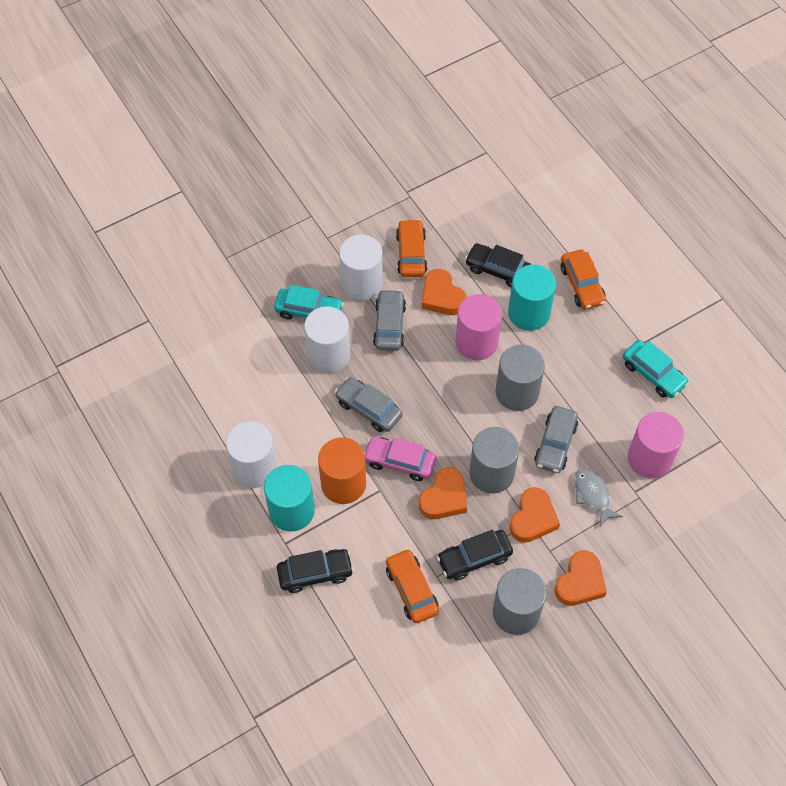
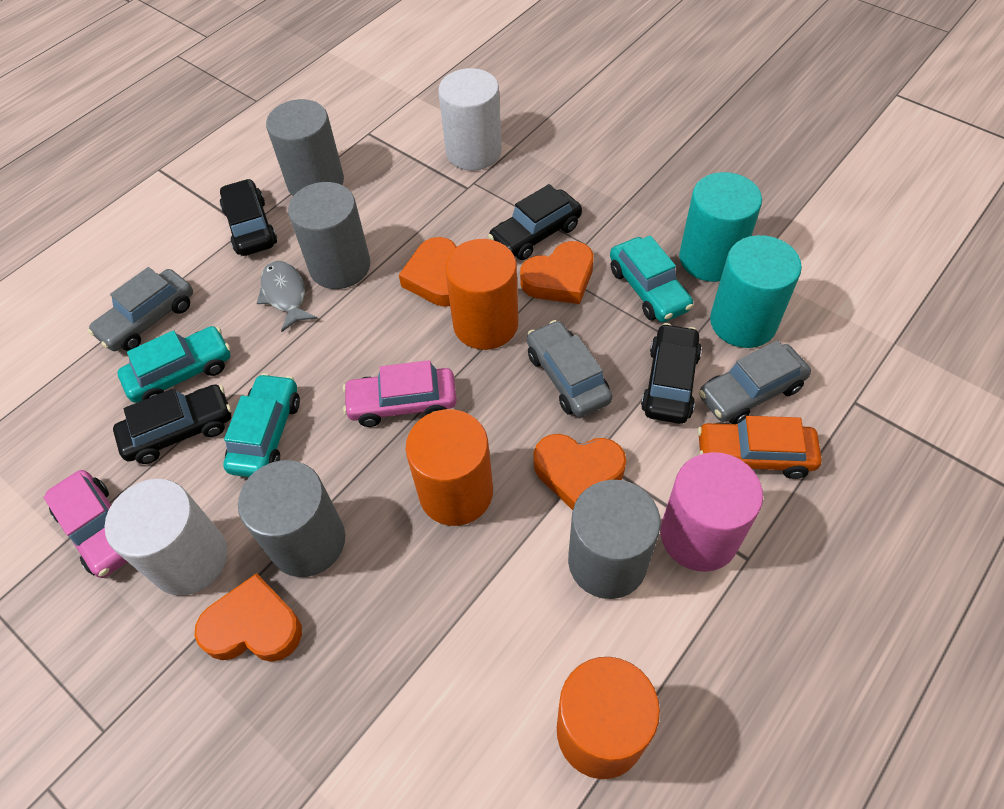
black car: [277,549,354,593] [437,530,513,581] [465,243,532,287] = 3 -> [113,384,232,464] [220,178,277,256] [488,184,582,260] [641,323,702,424] = 4
grey cylinder: [469,427,519,494] [493,568,547,635] [495,345,545,411] = 3 -> [238,460,345,577] [266,99,344,196] [288,182,370,289] [568,480,661,599] = 4
orange car: [386,548,439,623] [396,219,427,277] [561,250,606,309] = 3 -> [697,416,822,479] = 1
orange cylinder: [318,437,366,504] = 1 -> [406,409,493,526] [445,239,518,350] [557,657,660,779] = 3
pink car: [364,437,436,481] = 1 -> [44,470,127,578] [343,360,457,427] = 2
pink cylinder: [455,294,502,361] [628,412,684,478] = 2 -> [661,452,763,572] = 1
turquoise car: [274,285,344,319] [623,340,689,398] = 2 -> [117,326,230,403] [223,373,300,477] [610,236,694,322] = 3
white cylinder: [226,421,277,488] [304,306,350,373] [339,235,383,301] = 3 -> [104,479,228,596] [438,68,502,170] = 2

